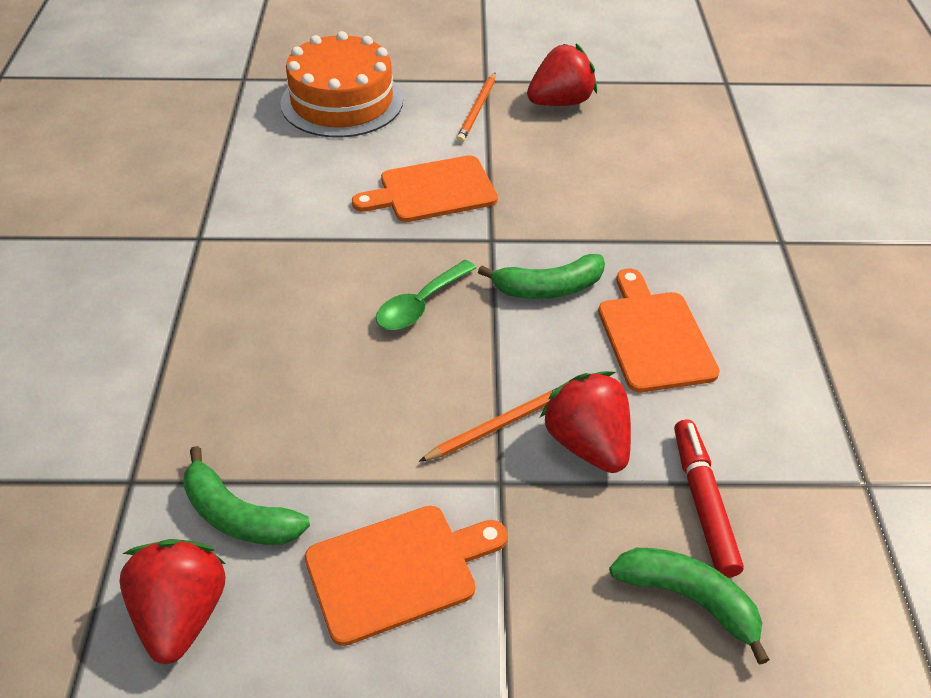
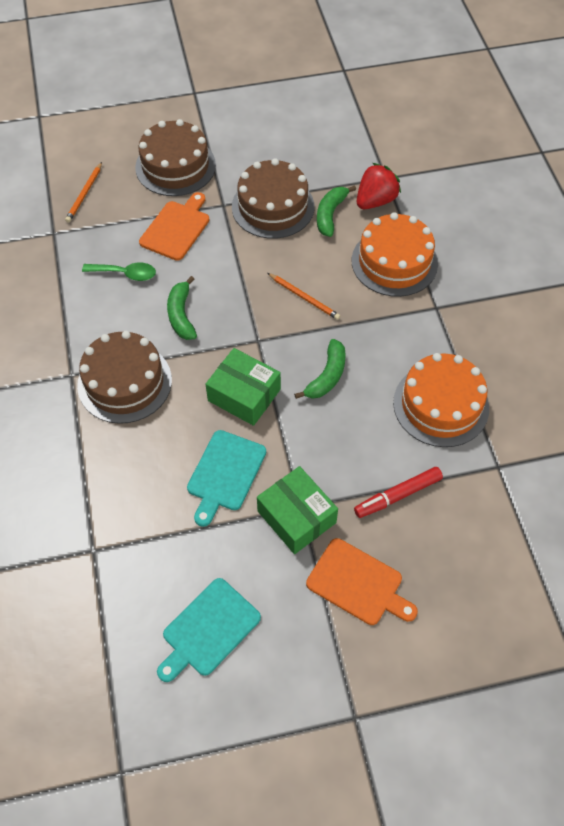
brown cake: none = 0 -> [77,331,172,424] [135,119,216,196] [232,158,314,239] = 3
green box: none = 0 -> [206,348,281,426] [257,466,338,554] = 2
orange cake: [280,31,403,138] = 1 -> [352,212,438,297] [393,353,489,447] = 2
orange cutting board: [305,506,508,646] [352,155,498,222] [598,268,720,392] = 3 -> [139,192,210,261] [306,538,418,625] = 2
red strawberry: [120,539,225,664] [527,44,597,106] [540,371,631,473] = 3 -> [357,163,401,209] = 1
turquoise cutting board: none = 0 -> [157,578,261,682] [187,430,266,527] = 2

